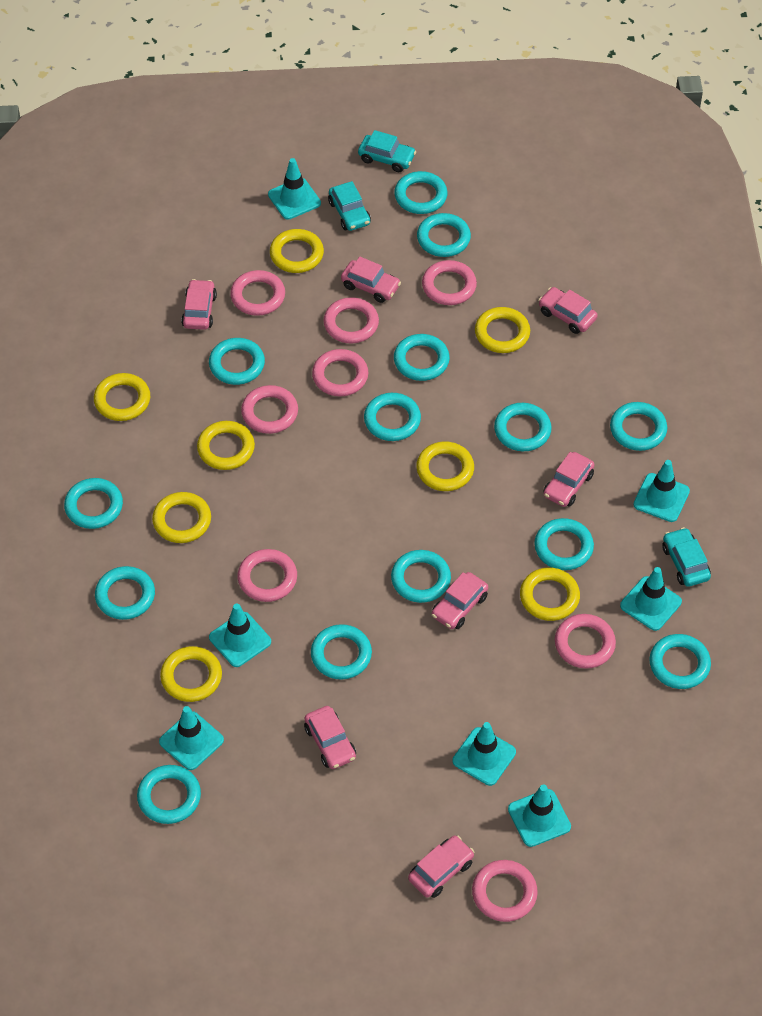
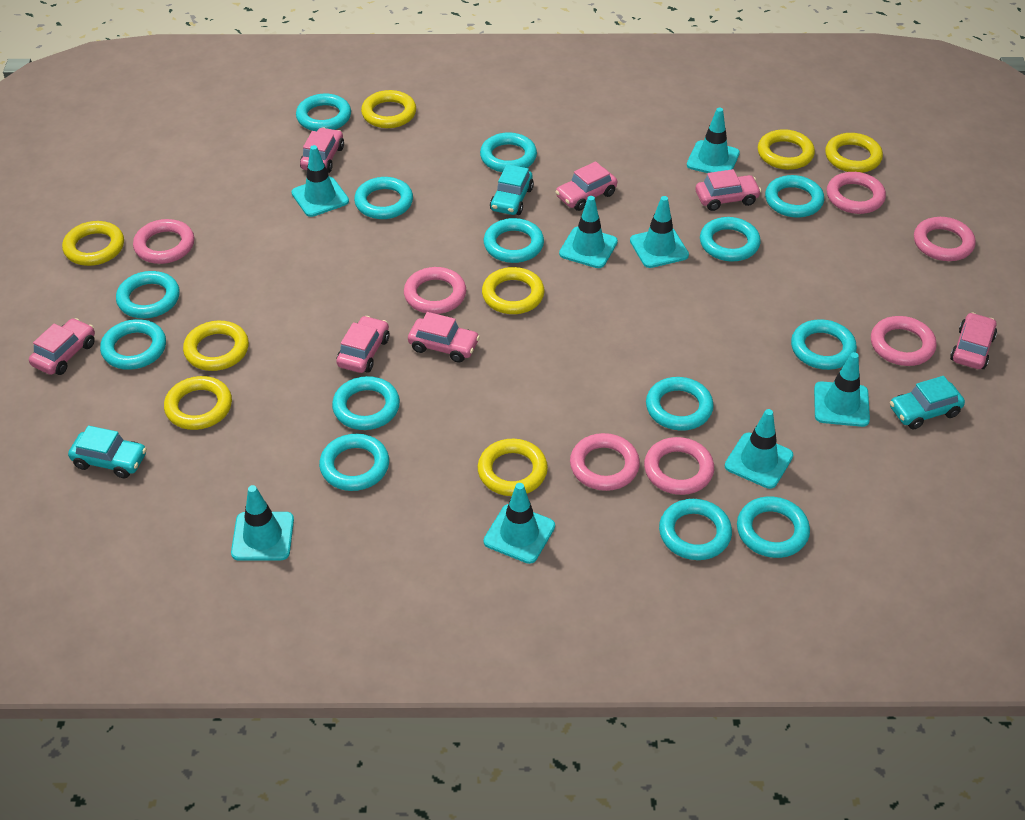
pink ring: [230,270,285,316] [237,549,297,602] [241,385,298,434] [312,349,368,396] [324,297,379,343] [422,260,477,305] [472,860,538,922] [555,614,616,669] = 8 -> [133,219,194,264] [404,267,466,314] [570,433,640,491] [644,437,714,495] [827,172,886,214] [871,316,937,366] [914,217,976,261] = 7
turquoise traffic cone: [159,706,224,770] [209,603,271,667] [268,158,321,220] [453,722,516,786] [508,784,571,847] [620,567,682,631] [633,460,690,522] = 7 -> [231,485,294,561] [291,145,349,217] [484,483,555,564] [559,196,618,268] [630,196,689,268] [687,108,740,173] [725,409,793,489] [814,352,870,427] = 8

